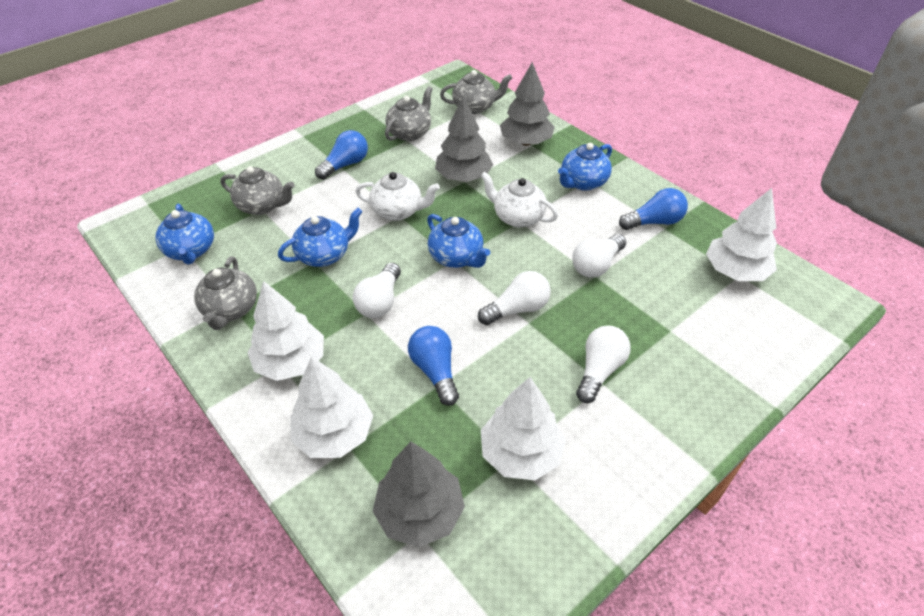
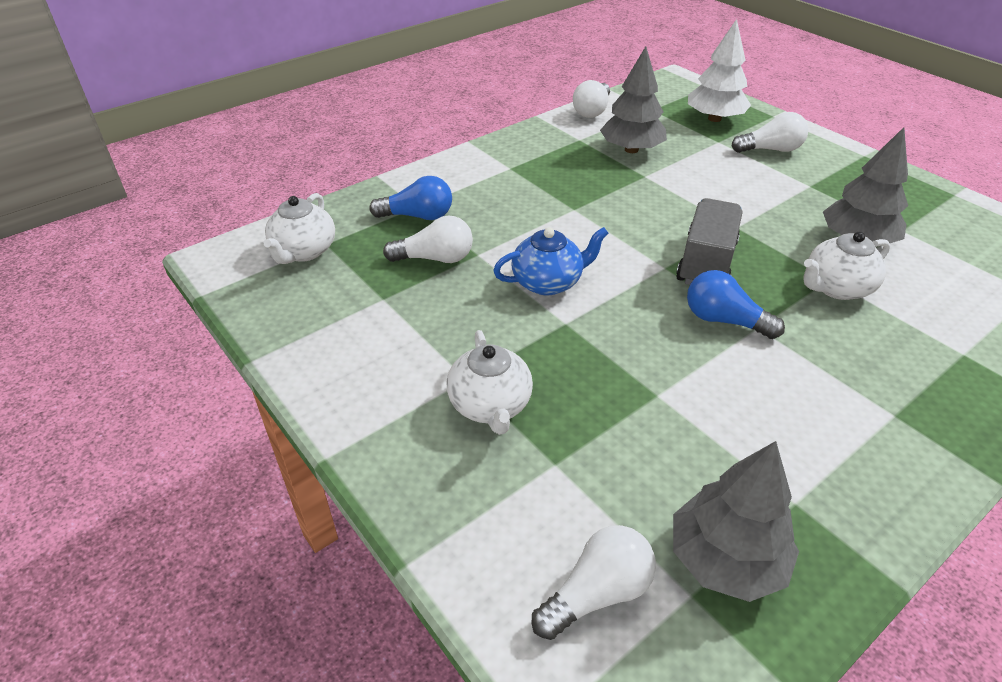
blue light bulb: [315,130,368,180] [408,326,459,406] [619,188,688,230] = 3 -> [369,176,452,220] [687,270,785,339] = 2
blue teapot: [155,203,214,265] [278,208,362,267] [427,214,490,268] [558,143,612,191] = 4 -> [493,227,609,295] = 1
grey teapot: [194,256,257,330] [220,166,295,215] [385,86,433,141] [440,70,512,114] = 4 -> none = 0
grey truck: none = 0 -> [676,198,743,285] = 1
white teapot: [355,172,440,221] [480,172,558,228] = 2 -> [264,193,335,264] [447,330,533,435] [804,231,890,300] = 3
white tree: [247,281,324,381] [290,357,373,458] [481,377,566,480] [706,188,777,281] = 4 -> [688,19,751,122] = 1

